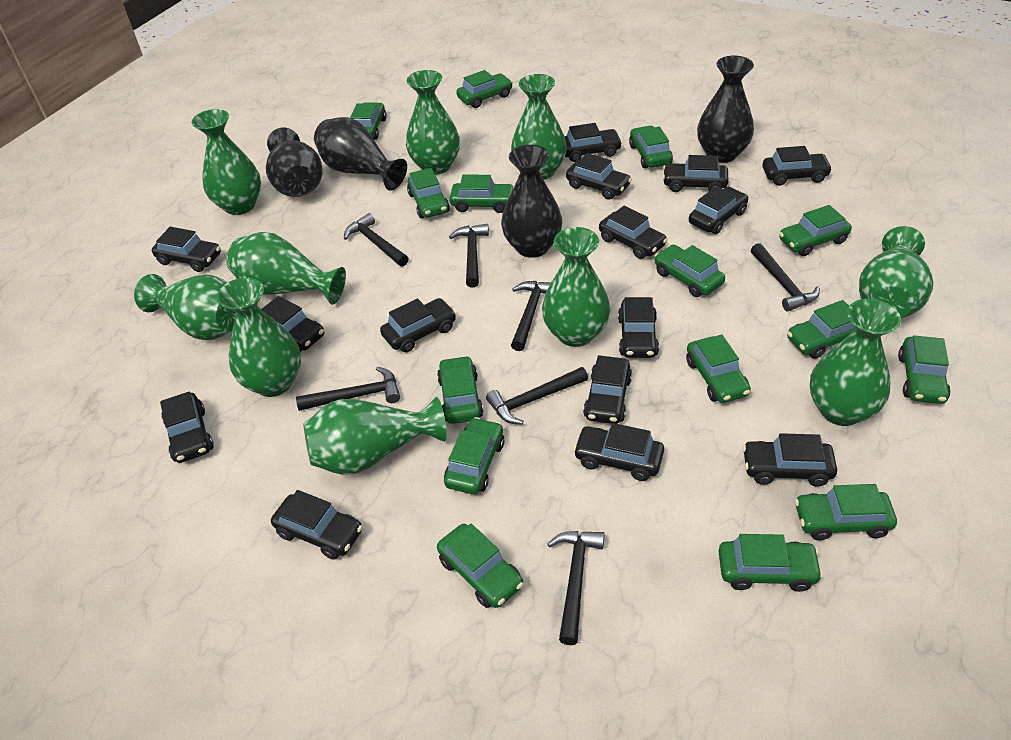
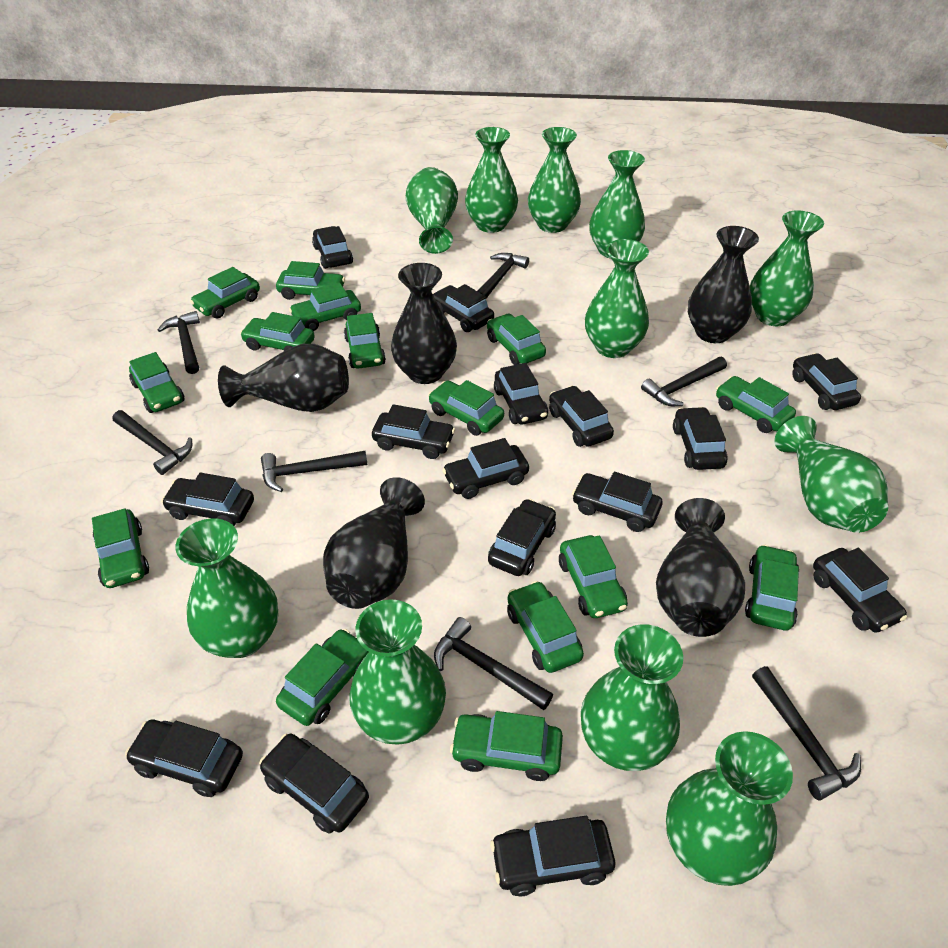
black vase: [266,127,323,197] [314,117,407,190] [501,145,562,258] [697,55,754,163] = 4 -> [218,344,349,412] [323,477,425,609] [391,263,457,384] [656,498,745,637] [688,226,759,343] = 5
green vase: [134,274,236,340] [192,109,261,215] [217,278,301,397] [227,232,346,305] [303,397,447,475] [406,70,460,175] [511,74,567,180] [542,227,610,347] [810,299,901,426] [859,226,933,318] = 10 -> [176,518,278,658] [349,599,446,745] [406,167,458,254] [465,127,518,233] [528,127,581,233] [581,624,683,771] [585,239,649,358] [589,150,645,259] [666,731,793,886] [750,210,824,326] [774,416,888,533] = 11

